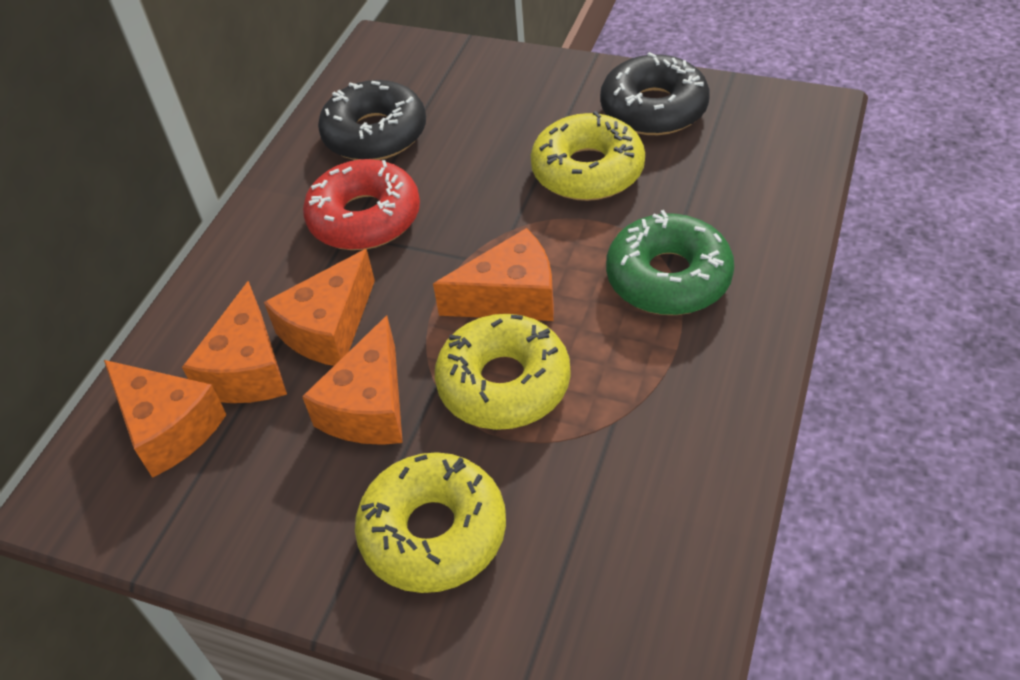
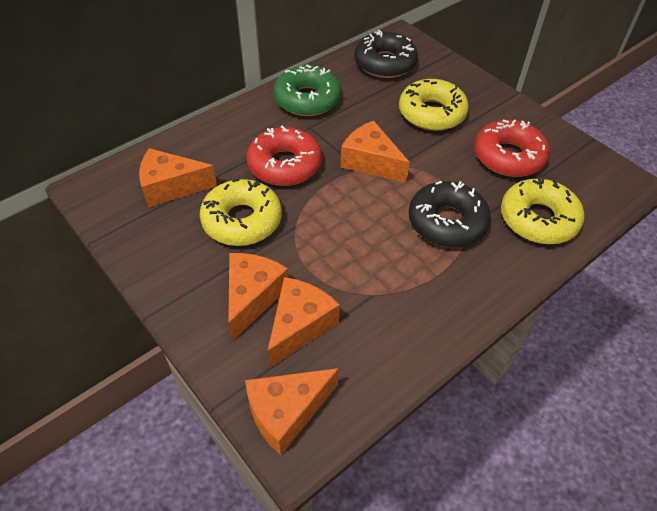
red donut: [303,159,420,250] = 1 -> [247,126,322,186] [474,119,550,177] = 2

